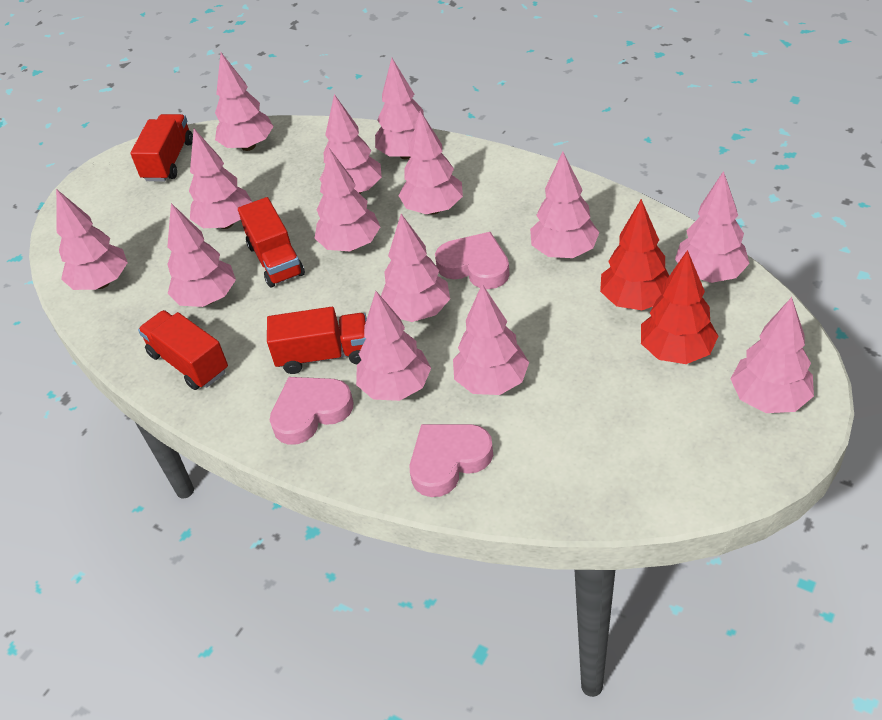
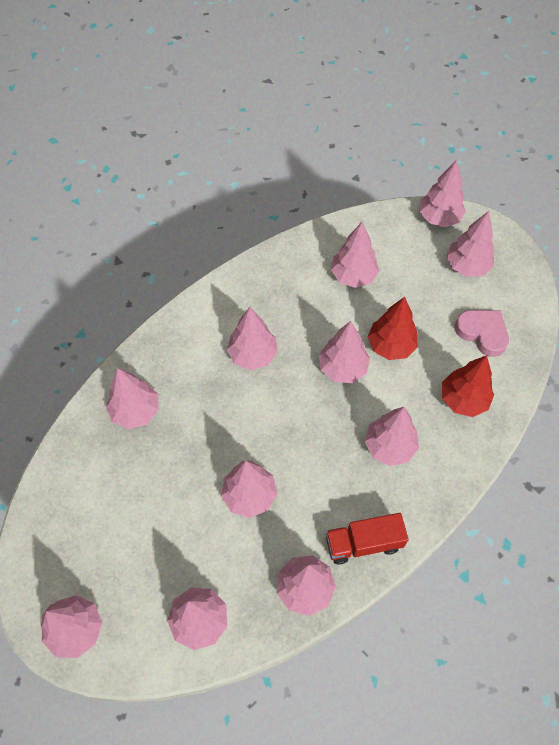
pink heart: [270,377,353,445] [410,424,493,497] [435,232,510,289] = 3 -> [455,310,509,357] = 1
pink tree: [56,189,128,290] [167,203,236,307] [189,129,252,229] [215,53,274,151] [314,148,380,251] [319,94,382,194] [356,291,431,401] [375,58,424,159] [381,214,450,322] [398,111,463,214] [453,284,529,395] [530,151,599,258] [675,171,750,283] [731,297,814,413] = 14 -> [41,595,102,658] [106,368,159,429] [167,587,228,650] [221,461,277,518] [227,307,278,370] [277,555,336,616] [319,321,370,383] [331,222,379,288] [364,407,419,466] [420,160,466,227] [446,211,494,277] = 11
red truck: [130,114,193,182] [138,310,228,390] [238,197,305,287] [267,307,367,374] = 4 -> [326,513,409,565] = 1

